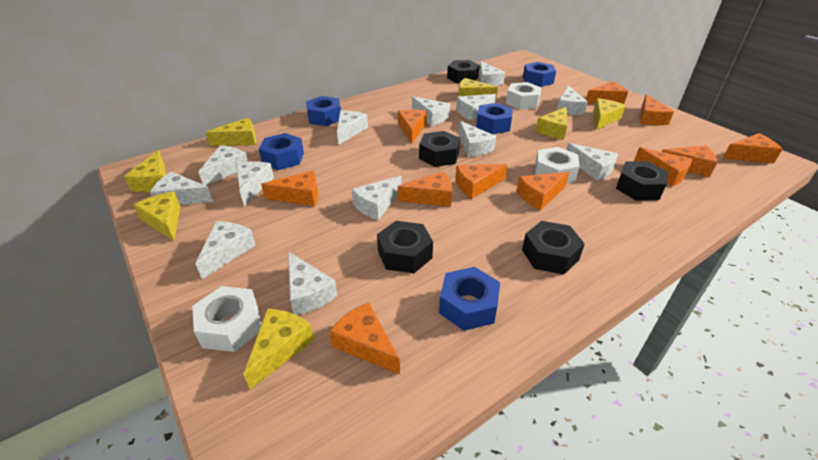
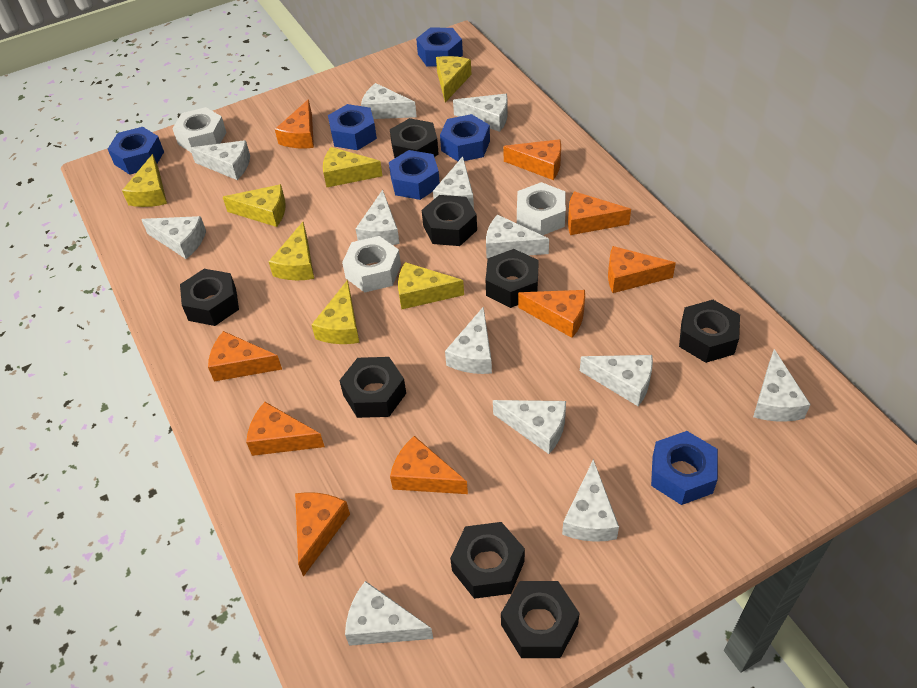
black nut: [377,221,433,273] [419,131,460,167] [447,60,480,84] [522,221,585,275] [616,161,669,200] = 5 -> [180,269,239,326] [339,357,406,418] [390,118,439,158] [422,195,477,246] [450,522,525,599] [486,249,539,308] [501,581,580,658] [679,300,740,363] = 8
blue nut: [259,133,304,170] [306,96,341,126] [439,267,500,331] [476,103,513,134] [523,62,556,87] = 5 -> [108,127,164,175] [328,104,377,150] [389,150,440,200] [416,27,463,67] [440,114,490,161] [651,431,718,505] = 6
orange cheese: [261,171,318,206] [329,302,400,374] [398,109,427,144] [398,171,452,207] [455,164,507,199] [516,172,569,210] [586,81,628,104] [634,147,692,186] [640,94,674,125] [662,145,717,177] [722,133,783,163] = 11 -> [208,331,282,381] [246,402,325,456] [275,99,314,148] [295,492,350,577] [390,436,468,494] [503,139,561,180] [518,290,585,338] [568,191,631,235] [608,246,676,293] = 9

